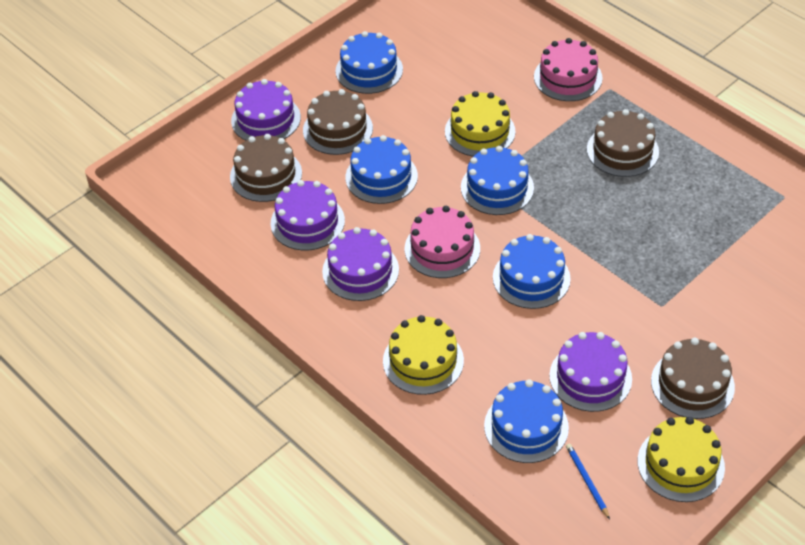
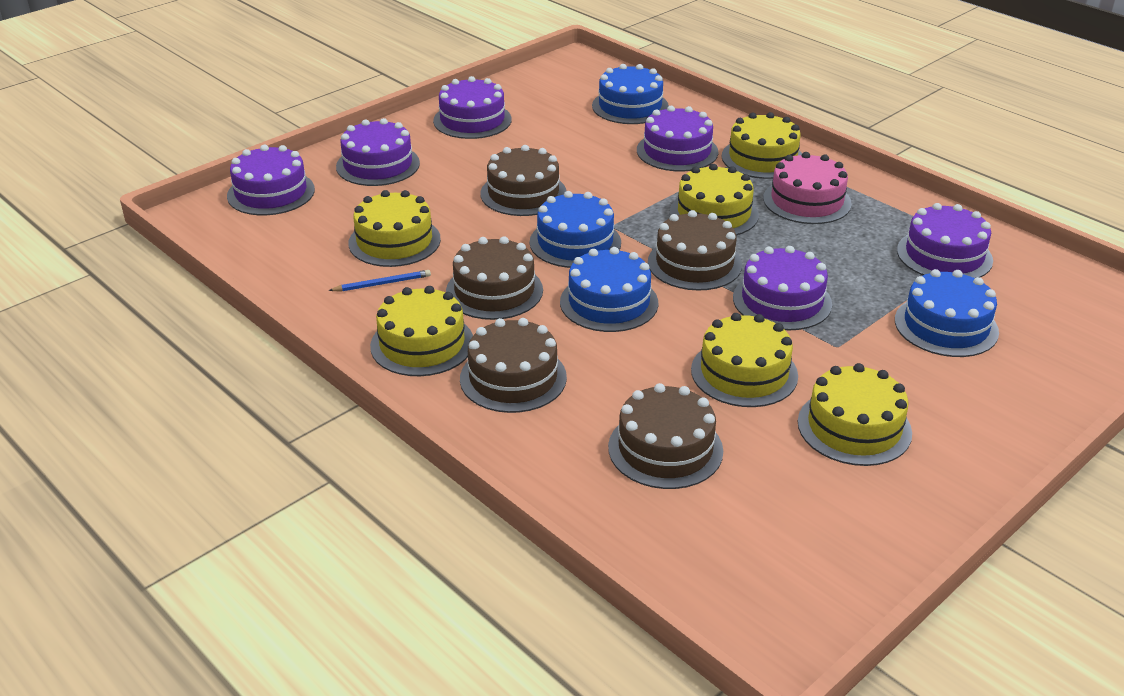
blue cake: [336,31,403,94] [345,135,418,204] [461,146,534,215] [484,379,569,463] [493,234,571,309] = 5 -> [529,191,621,268] [560,247,659,332] [592,64,669,124] [895,269,999,357] = 4
brown cake: [230,134,302,202] [303,89,373,155] [587,109,659,177] [651,338,735,419] = 4 -> [446,236,543,320] [460,318,567,413] [480,145,566,216] [608,383,723,489] [648,210,742,290] = 5
pink cake: [405,206,480,278] [534,38,603,101] = 2 -> [763,152,852,224] = 1
purple cake: [231,79,301,141] [271,180,345,251] [322,227,399,301] [549,332,632,412] = 4 -> [227,145,315,215] [336,118,420,186] [433,76,512,139] [637,106,718,172] [733,246,832,330] [897,203,993,278] = 6
yellow cake: [383,315,464,395] [445,91,516,156] [637,417,725,502] = 3 -> [348,190,441,267] [370,286,473,376] [670,164,759,236] [691,313,798,407] [721,112,802,179] [798,363,912,466] = 6

